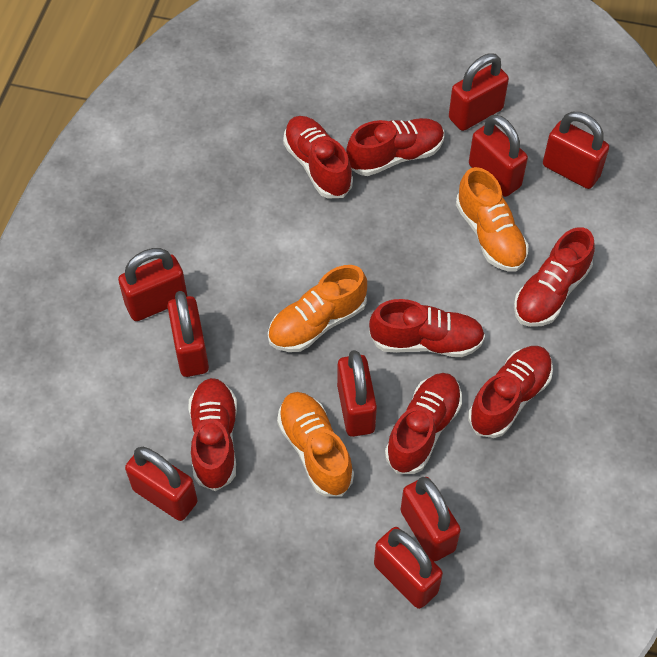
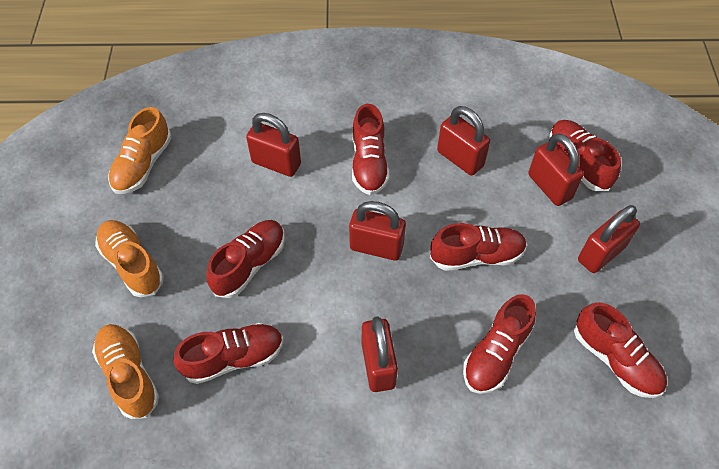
red padlock: [118,248,187,321] [125,447,197,521] [167,291,209,377] [337,350,377,437] [374,527,443,609] [401,477,461,562] [449,53,509,131] [469,114,528,197] [543,112,609,189] = 9 -> [246,113,301,177] [349,201,406,261] [362,316,398,392] [437,106,490,176] [528,133,584,206] [578,205,640,273] = 6

